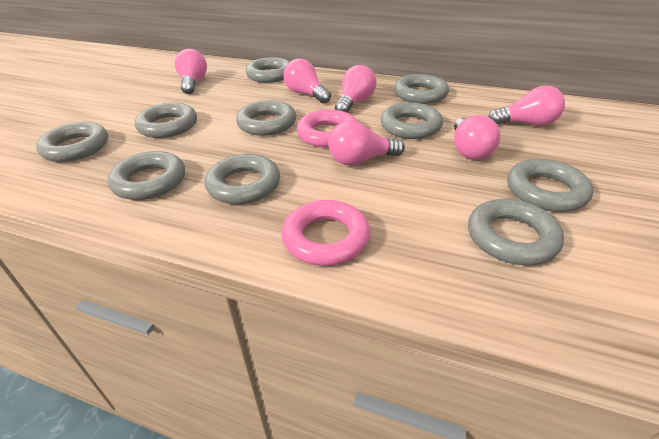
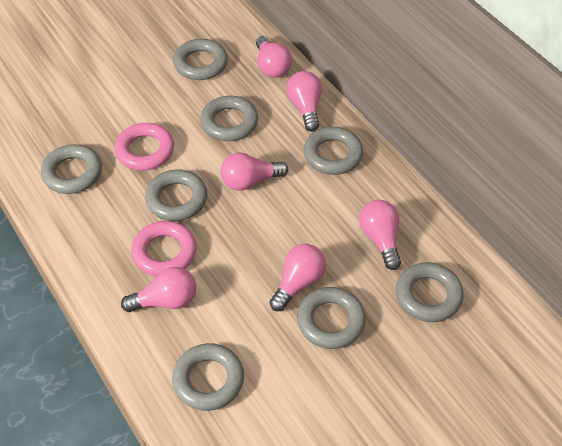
grey ring: [36,122,108,162] [108,151,185,200] [135,103,197,138] [205,154,280,204] [236,100,296,136] [246,57,290,83] [381,102,443,139] [394,74,449,104] [468,199,564,265] [507,159,593,212] = 10 -> [41,144,102,194] [145,169,207,221] [172,343,244,411] [173,39,228,80] [200,96,258,141] [297,287,366,349] [304,127,363,175] [396,262,464,322] = 8

